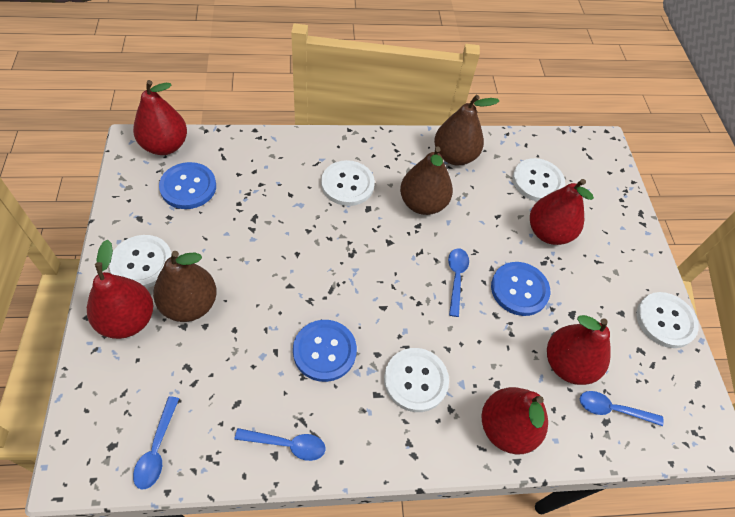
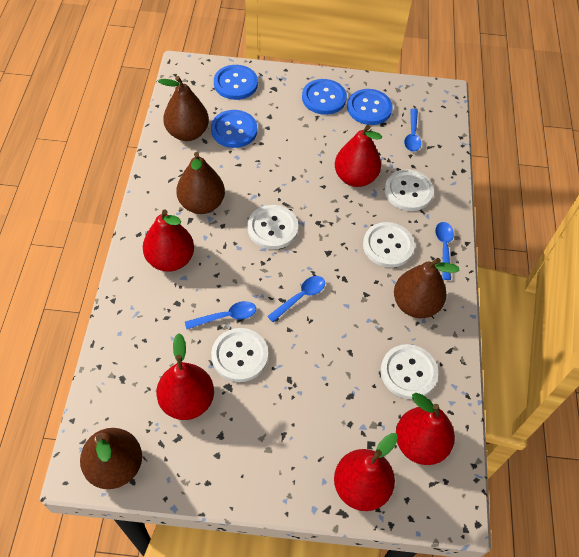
blue button: [159,162,216,209] [293,320,357,382] [491,262,550,316] = 3 -> [211,110,257,148] [214,65,258,100] [302,79,347,115] [347,89,393,125] = 4
brown pear: [153,251,217,322] [400,147,453,215] [434,95,499,166] = 3 -> [80,428,142,489] [158,76,209,141] [176,152,225,214] [394,258,460,318] = 4

